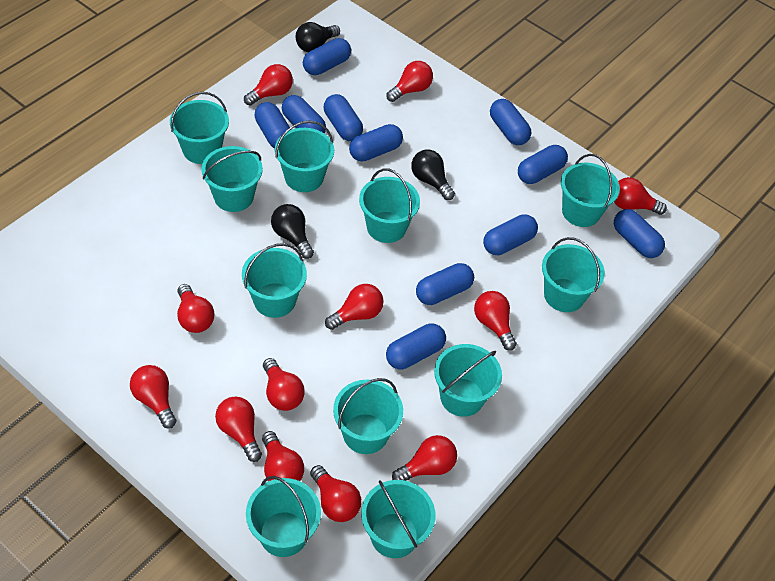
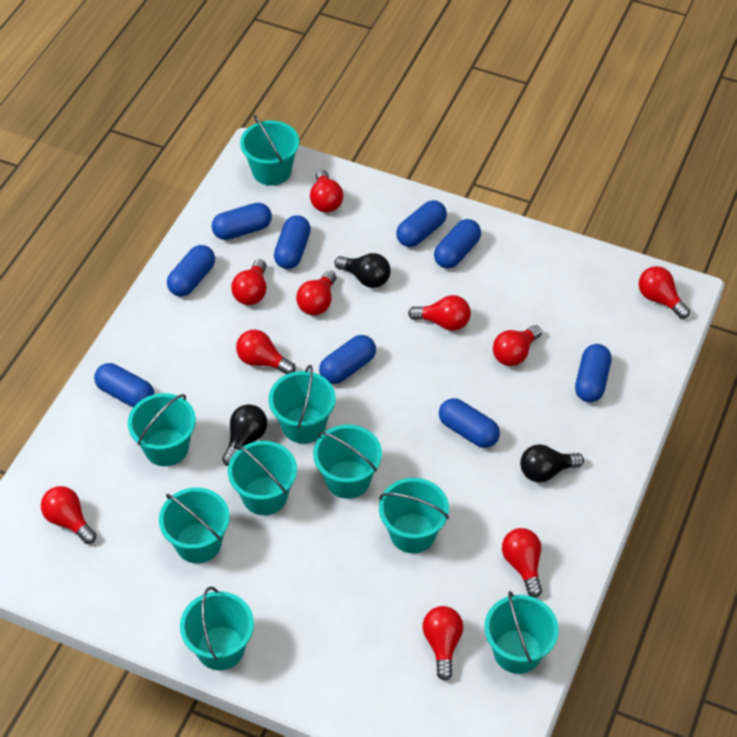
blue capsule: [254,102,290,148] [282,95,326,134] [303,38,351,75] [324,94,363,141] [349,124,403,161] [386,323,446,369] [416,263,474,305] [483,214,538,255] [490,99,531,145] [518,145,568,184] [614,209,665,258] = 11 -> [94,363,154,407] [167,245,215,297] [211,203,272,240] [274,215,311,269] [319,335,376,384] [396,200,447,247] [434,219,481,269] [439,398,500,448] [575,344,611,403] = 9
red light bulb: [130,365,177,429] [177,284,214,333] [215,397,262,462] [244,64,293,106] [262,431,304,481] [263,358,305,411] [310,465,361,522] [325,284,384,330] [386,61,433,102] [392,435,457,481] [474,291,517,351] [614,177,667,215] = 12 -> [41,486,97,544] [231,259,267,305] [236,330,296,374] [296,270,337,315] [310,170,343,213] [408,295,471,331] [423,606,463,681] [493,325,542,366] [502,528,542,598] [639,266,690,319] = 10
turquoise bucket: [170,92,229,164] [201,146,263,212] [242,243,307,318] [246,476,321,557] [275,121,334,192] [333,378,403,454] [359,168,420,243] [361,480,436,558] [434,344,502,417] [542,237,605,312] [561,154,620,227] = 11 -> [128,393,196,466] [159,488,230,563] [180,587,254,670] [228,441,297,515] [240,115,299,186] [269,365,336,444] [313,425,382,499] [379,478,449,553] [484,591,559,674] = 9

